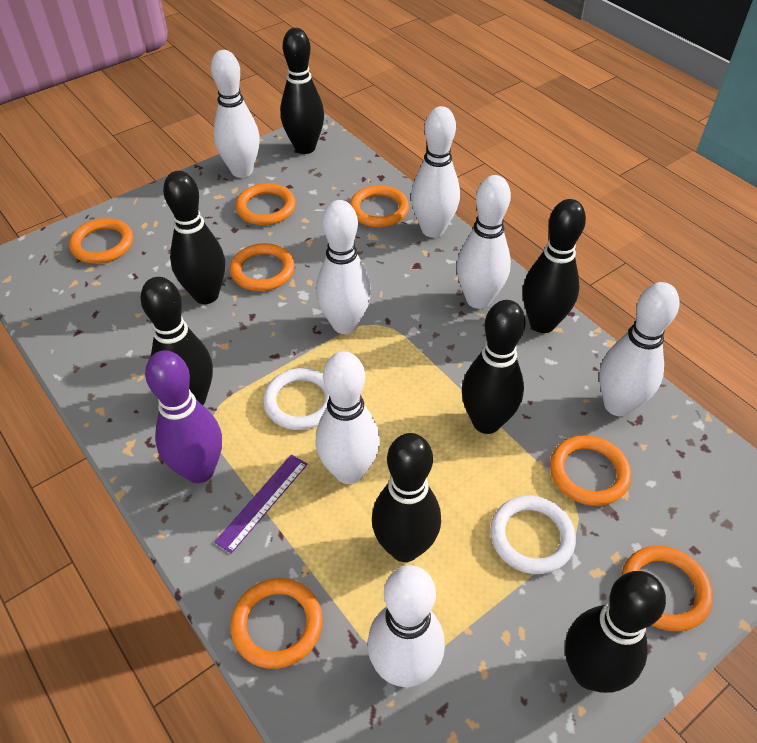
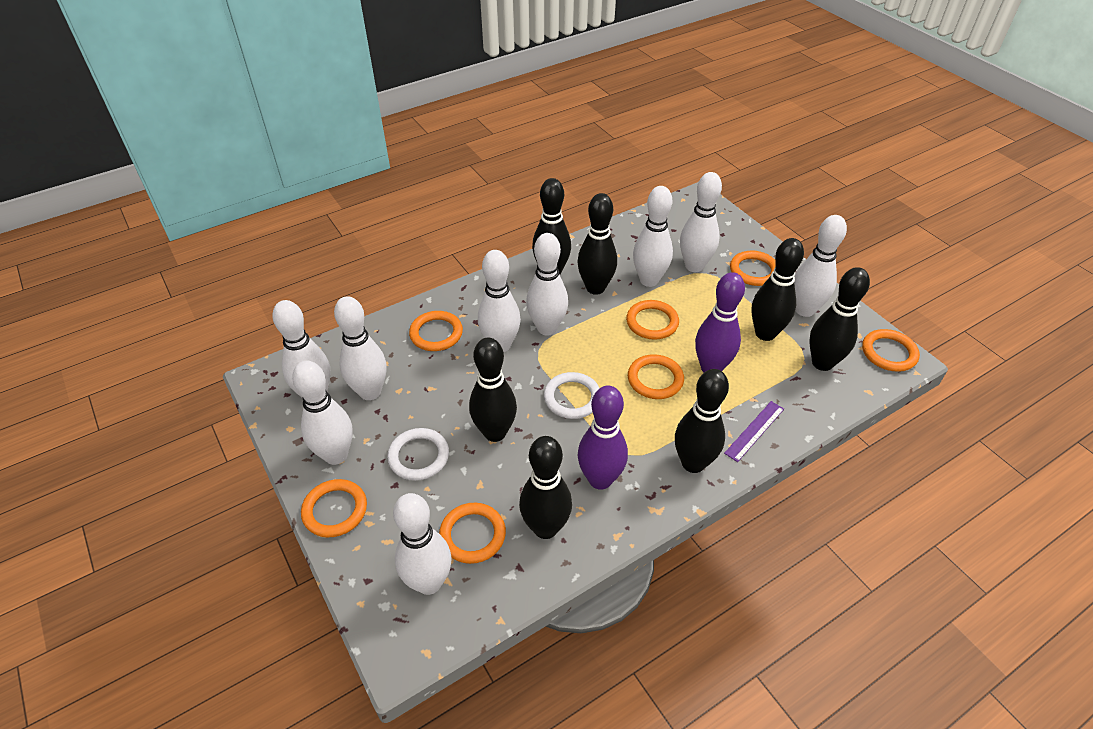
purple bowling pin: [145,350,222,483] = 1 -> [578,385,628,490] [695,272,745,372] = 2
white bowling pin: [211,50,260,178] [315,351,380,484] [316,200,371,334] [367,565,445,687] [411,106,460,238] [457,175,511,309] [599,282,679,416] = 7 -> [272,300,331,398] [292,361,353,465] [334,296,387,400] [393,493,452,595] [478,250,521,352] [526,233,568,336] [633,186,673,287] [680,172,722,272] [794,215,847,317] = 9

